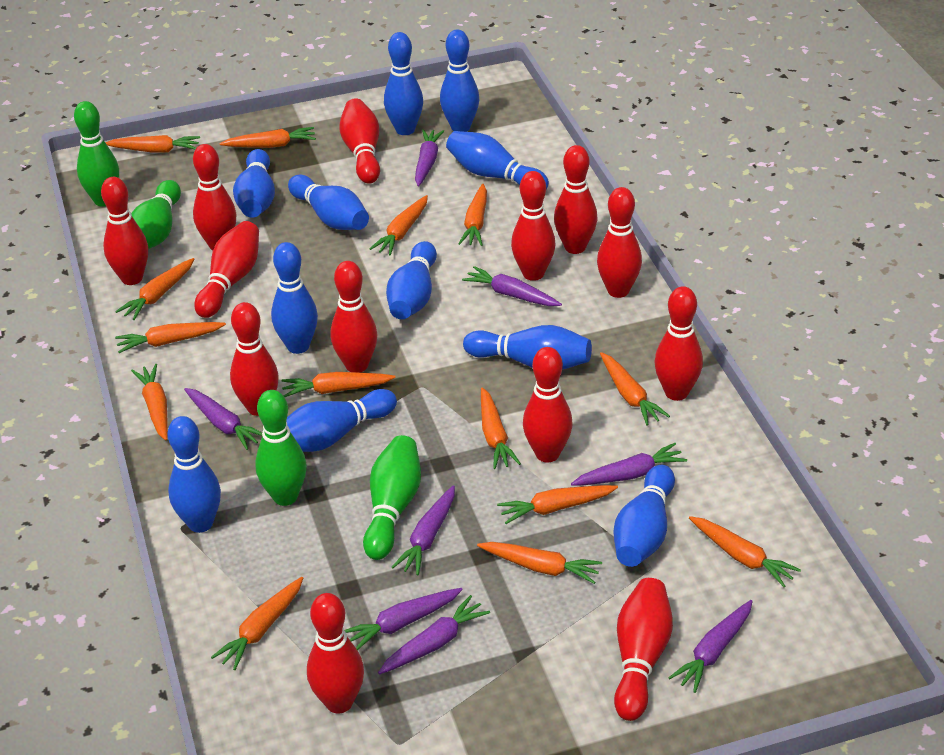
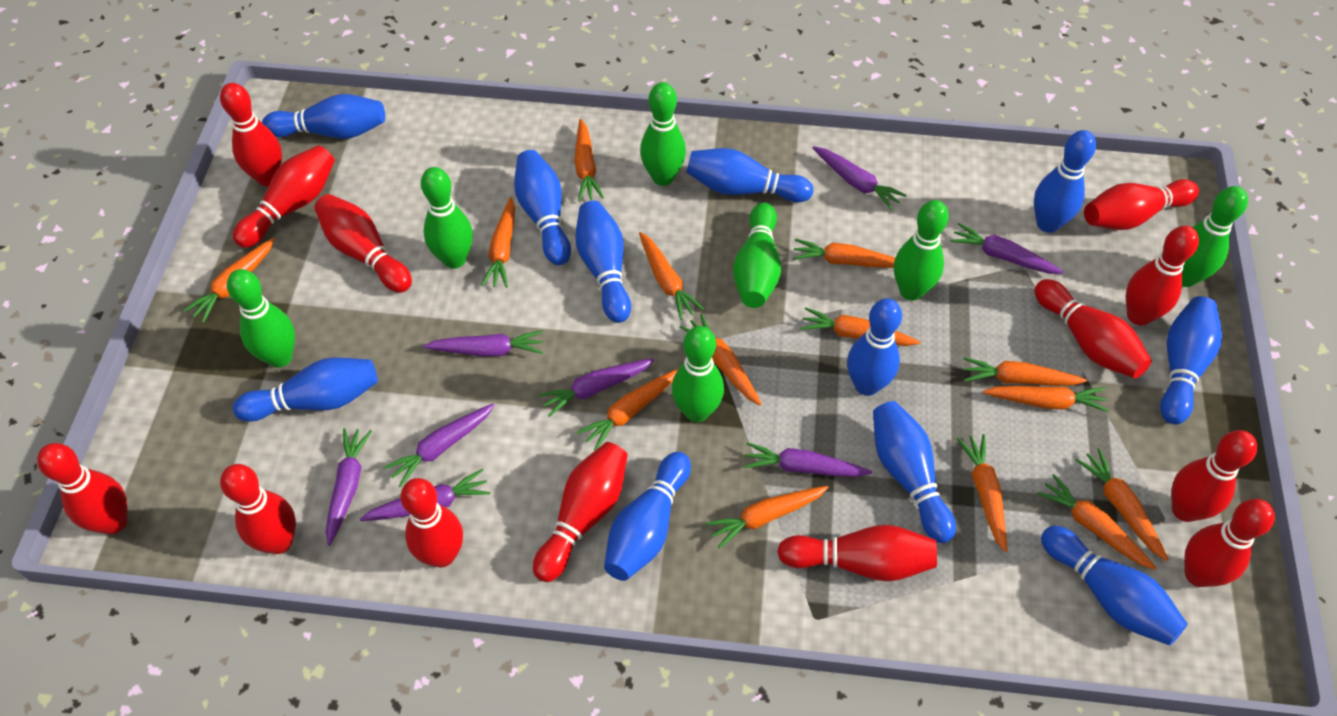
green bowling pin: [74,101,119,207] [131,180,181,249] [255,390,307,506] [363,435,421,560] = 4 -> [227,269,295,368] [421,167,473,269] [640,82,686,186] [672,326,724,422] [733,202,781,308] [894,200,949,301] [1182,186,1248,287] = 7

